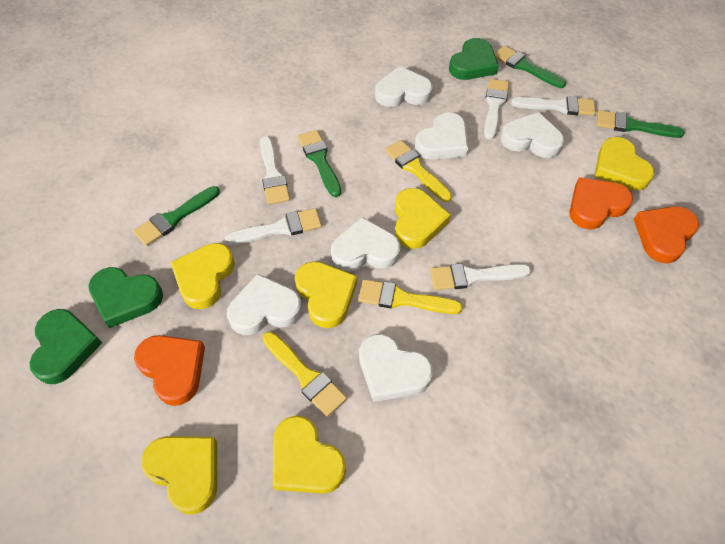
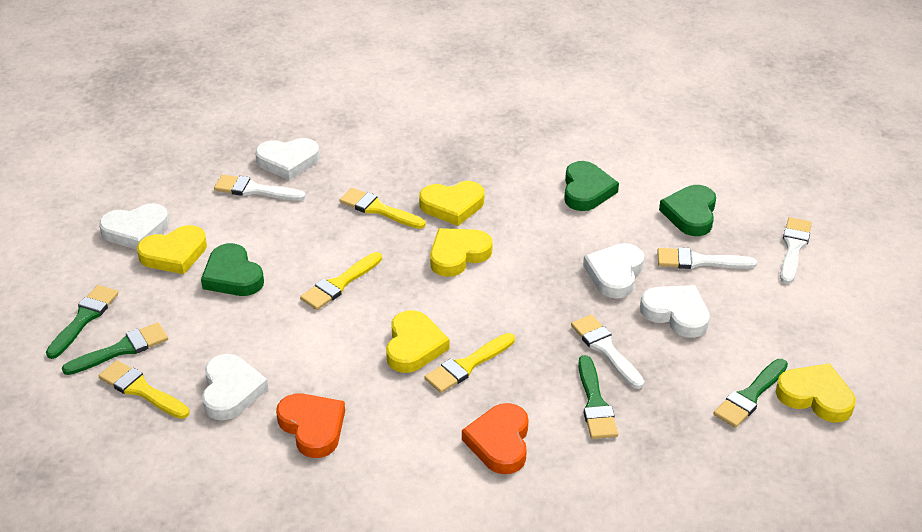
orange heart: [134,335,205,406] [569,177,633,229] [634,206,699,263] = 3 -> [276,393,345,458] [462,403,529,474] = 2
white brush: [225,208,322,245] [260,136,290,205] [430,263,531,290] [484,79,509,140] [511,96,596,116] = 5 -> [214,175,306,201] [571,314,644,389] [657,247,757,269] [780,217,812,284] = 4
white heart: [227,274,302,335] [331,217,401,271] [359,334,433,402] [375,66,433,107] [415,112,468,160] [501,112,564,158] = 6 -> [99,203,169,250] [202,354,268,420] [255,138,320,180] [583,243,644,299] [640,285,710,338] = 5
yellow brush: [262,332,347,417] [358,279,462,314] [385,140,452,202] = 3 -> [99,360,190,419] [300,252,382,310] [339,188,426,229] [424,333,515,393] = 4
yellow heart: [141,436,217,515] [170,243,235,309] [273,416,346,494] [295,261,357,328] [395,188,451,249] [594,137,654,191] = 6 -> [137,225,207,274] [386,310,449,373] [419,181,485,226] [430,228,493,277] [776,363,856,423] = 5

